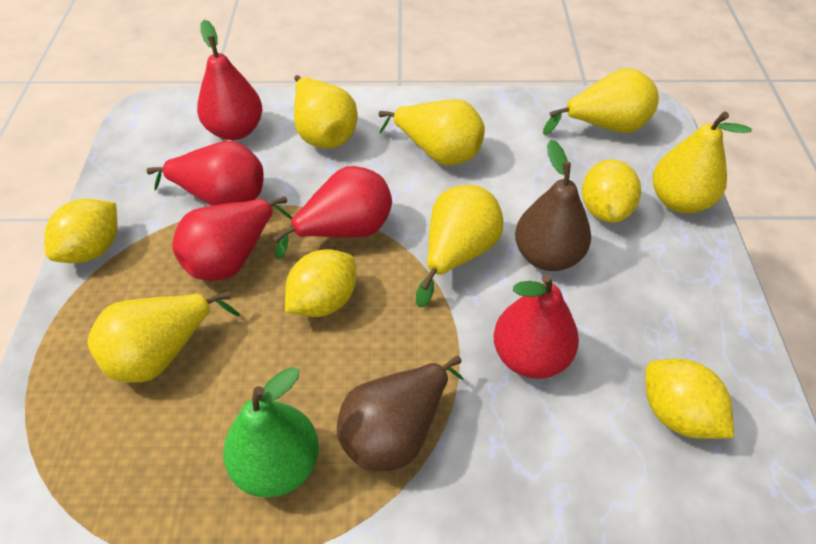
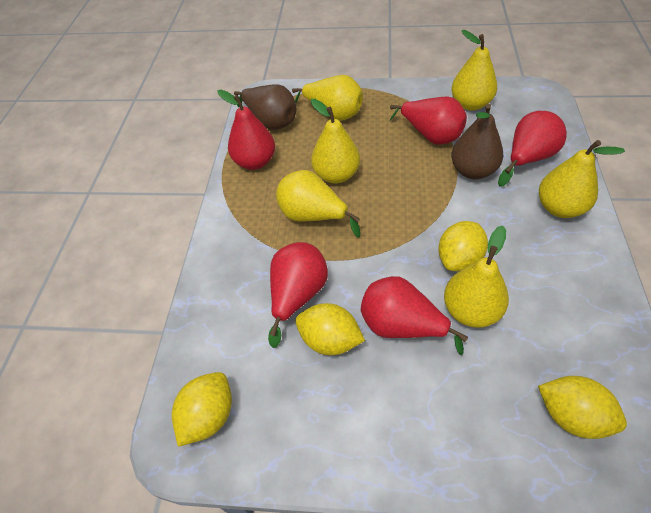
green pear: [223,367,319,498] = 1 -> none = 0

